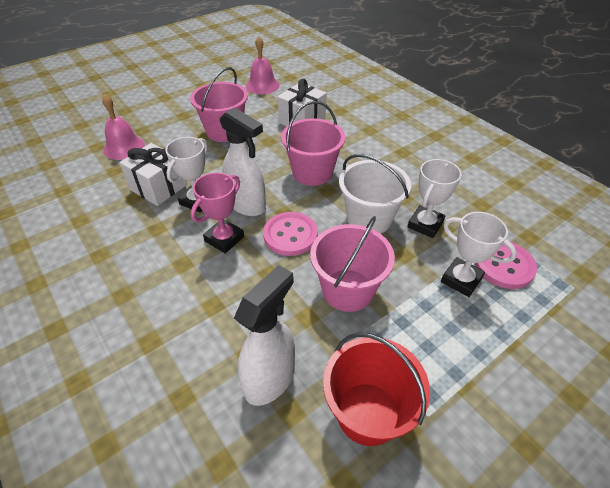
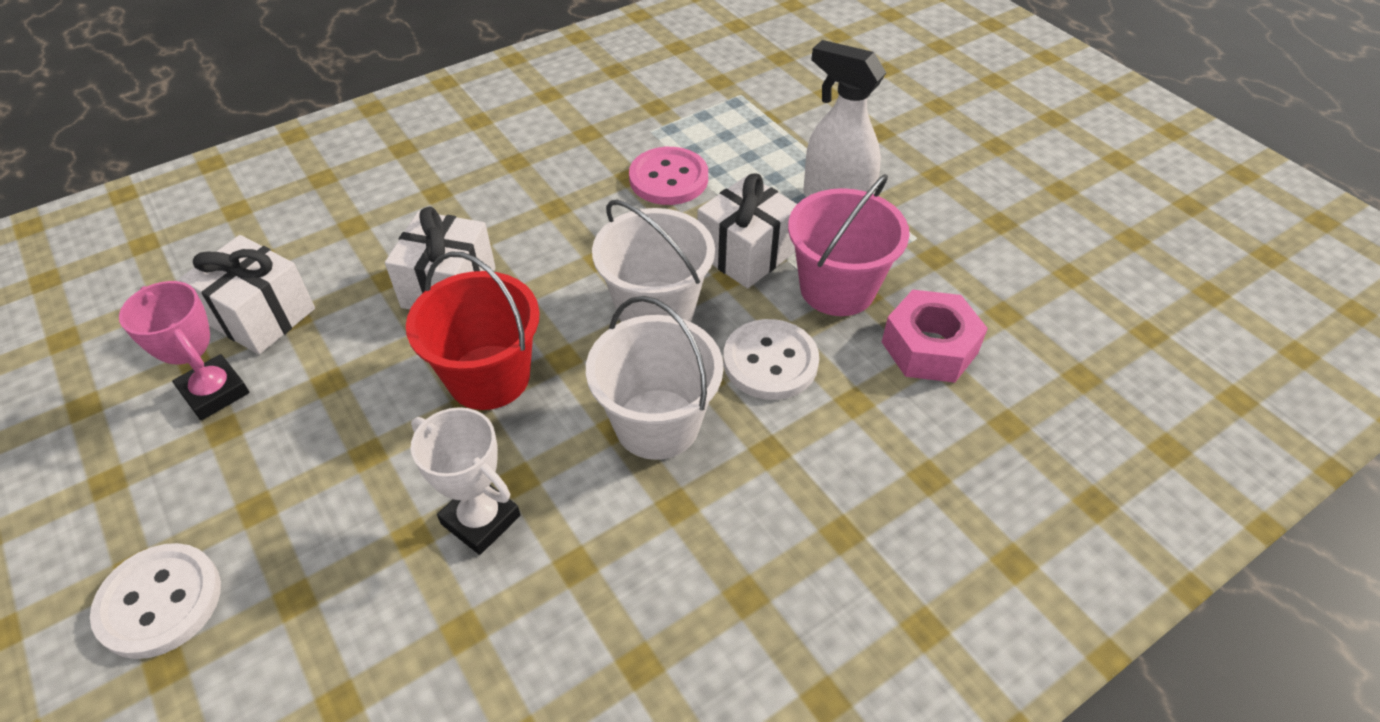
pink bell: [102,95,145,160] [246,36,279,94] = 2 -> none = 0
pink bucket: [190,67,248,142] [281,101,345,186] [310,216,395,312] = 3 -> [788,174,910,316] = 1
pink button: [263,212,318,256] [475,242,537,289] = 2 -> [629,147,708,205] = 1
pink nut: none = 0 -> [882,290,988,383] = 1
white bucket: [339,154,411,234] = 1 -> [586,296,724,460] [592,200,715,322] = 2
white button: none = 0 -> [90,543,221,659] [723,319,819,400] = 2
white gift: [119,143,187,206] [277,78,327,126] = 2 -> [179,235,315,355] [385,206,496,309] [698,173,797,288] = 3
white spray bottle: [220,107,266,216] [234,265,295,406] = 2 -> [803,40,886,197] = 1
white trophy: [166,137,208,213] [407,159,461,238] [441,212,517,297] = 3 -> [411,407,520,555] = 1

